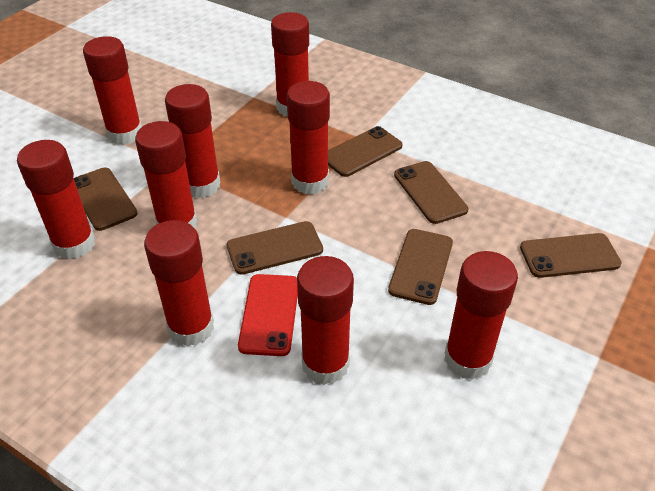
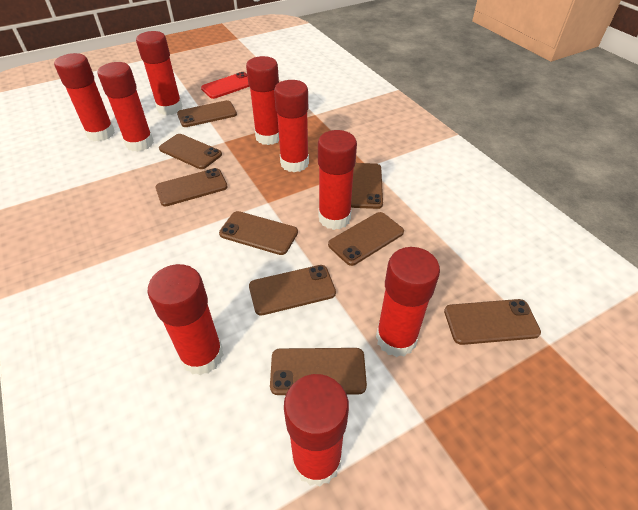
brown phone: [74,167,138,231] [227,221,323,275] [328,126,402,177] [388,229,453,305] [394,161,468,224] [520,233,622,278] = 6 -> [155,168,228,206] [159,134,222,169] [177,100,237,127] [219,211,298,255] [249,265,336,316] [270,348,367,395] [328,212,404,266] [351,163,383,209] [444,299,541,345] = 9

